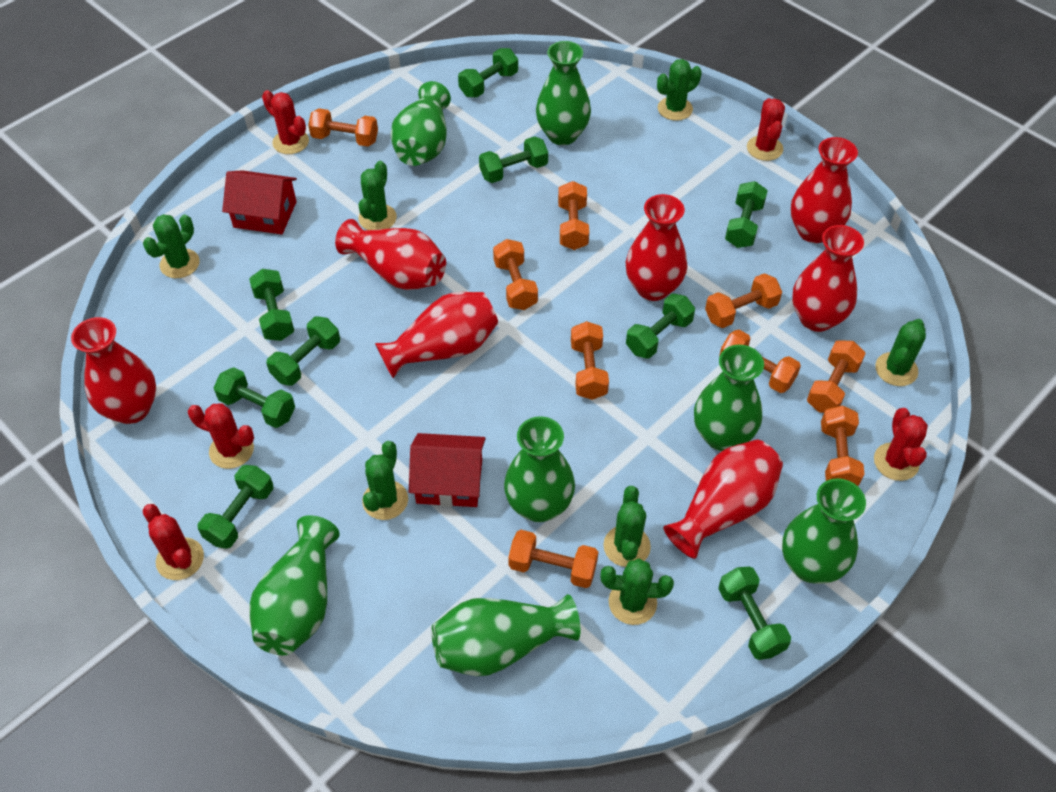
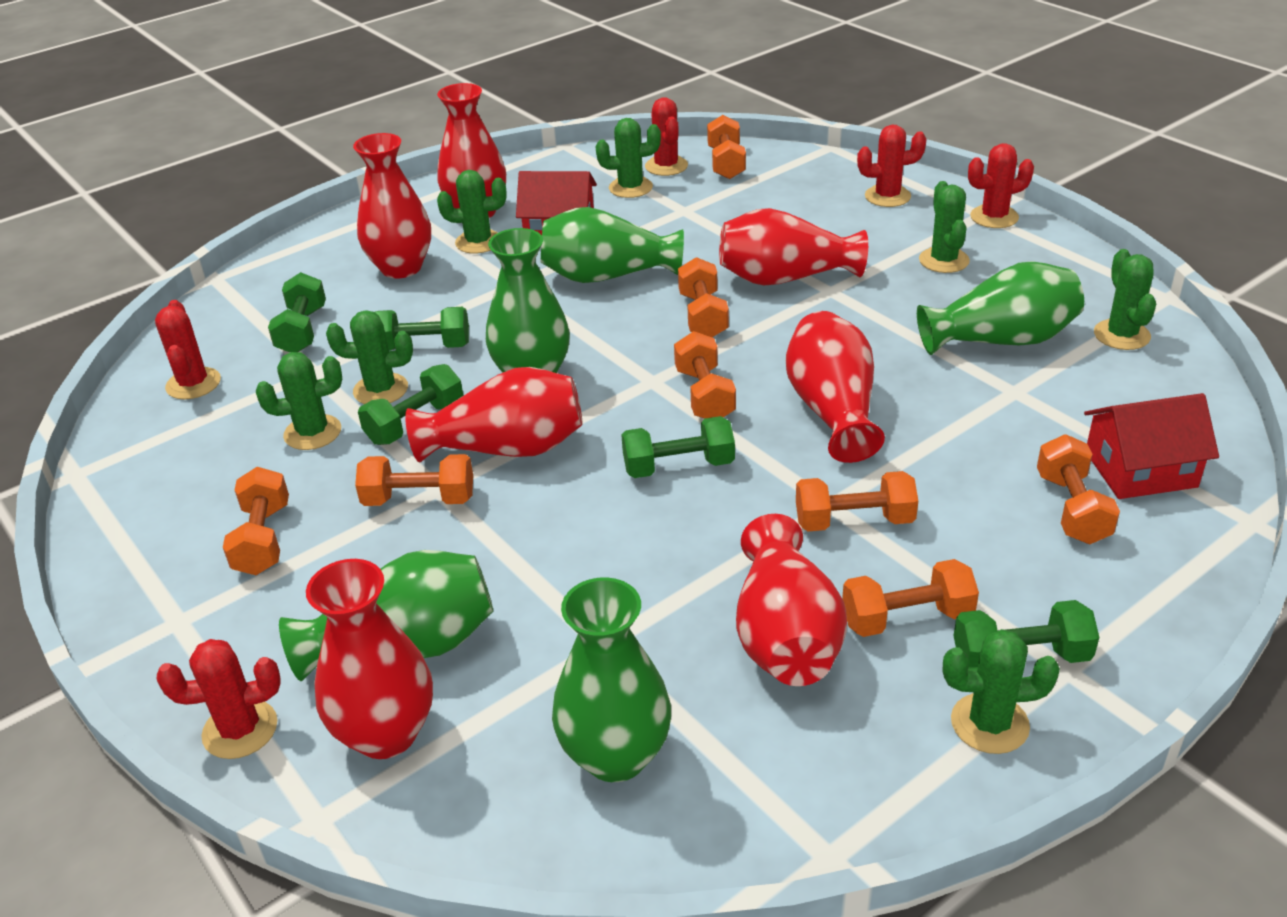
green dumbbell: [198,465,274,549] [214,367,295,428] [249,269,294,341] [266,316,340,386] [458,48,518,98] [479,136,548,183] [626,294,695,359] [719,567,791,660] [725,181,768,248] = 9 -> [268,272,326,353] [358,364,463,445] [375,307,469,351] [621,416,735,478] [953,600,1099,668] = 5
green vase: [249,515,340,655] [390,81,451,166] [431,594,581,676] [504,416,575,522] [536,41,591,145] [694,345,764,451] [782,478,866,584] = 7 -> [279,550,493,681] [486,228,570,373] [540,207,684,283] [552,577,671,782] [917,261,1084,355] = 5
orange dumbbell: [308,108,378,147] [493,239,538,310] [508,530,598,588] [558,181,589,250] [571,321,609,400] [705,273,782,328] [719,330,801,393] [807,340,866,413] [821,405,864,486] = 9 -> [223,467,289,575] [355,454,473,506] [674,331,736,419] [678,257,729,337] [707,115,746,179] [796,471,918,532] [842,559,979,637] [1037,434,1120,544] = 8

